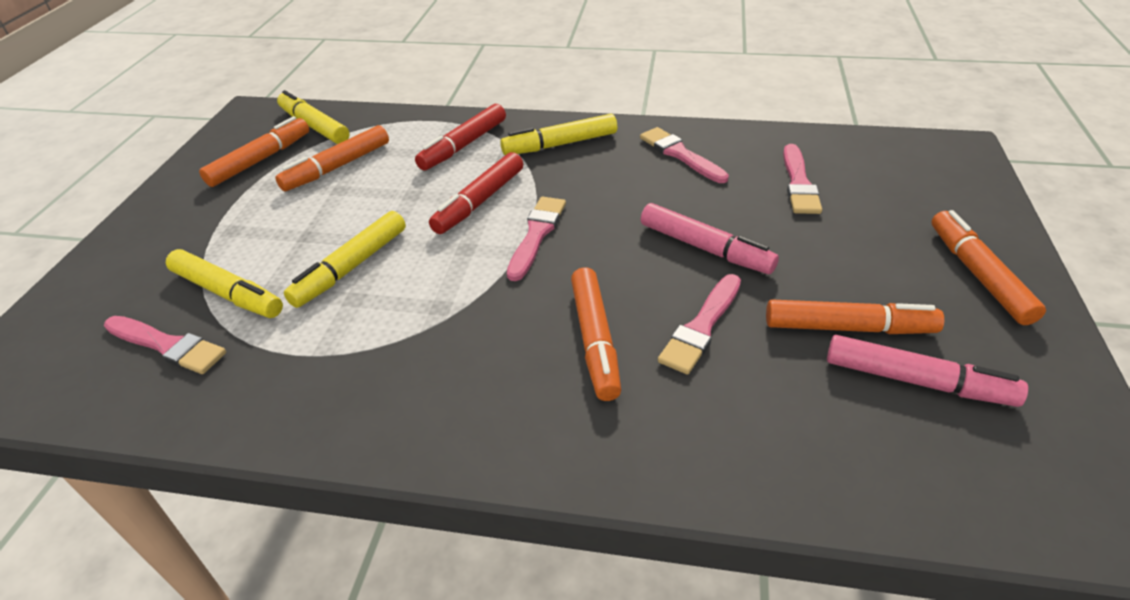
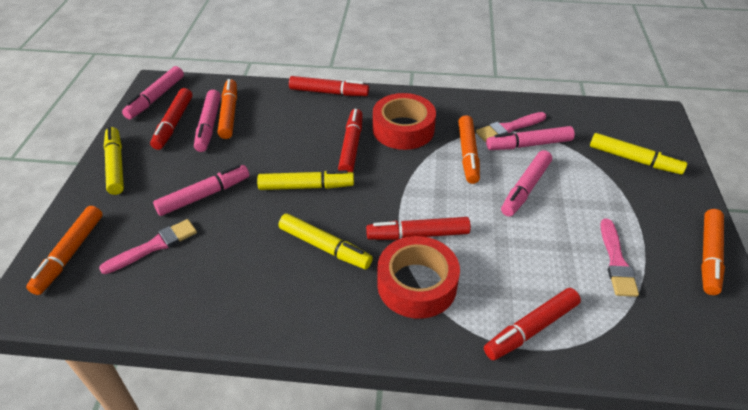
orange marker: [199,116,309,187] [275,125,389,191] [571,267,621,401] [766,299,944,334] [931,210,1046,325] = 5 -> [26,206,103,295] [218,79,237,139] [458,115,480,184] [701,209,725,295] = 4
pink brush: [104,316,226,374] [507,196,566,281] [640,127,729,183] [658,274,741,374] [783,144,822,214] = 5 -> [99,219,197,274] [476,112,546,142] [600,219,639,297] = 3
pink marker: [641,203,779,274] [827,335,1028,407] = 2 -> [122,66,184,119] [153,165,249,216] [194,90,221,152] [486,126,575,150] [501,150,552,216] = 5
red marker: [415,104,506,171] [429,152,523,234] = 2 -> [150,88,192,150] [289,76,369,96] [338,109,363,172] [366,217,471,240] [484,288,581,360] = 5
red tape: none = 0 -> [373,93,436,150] [377,236,460,319] = 2

